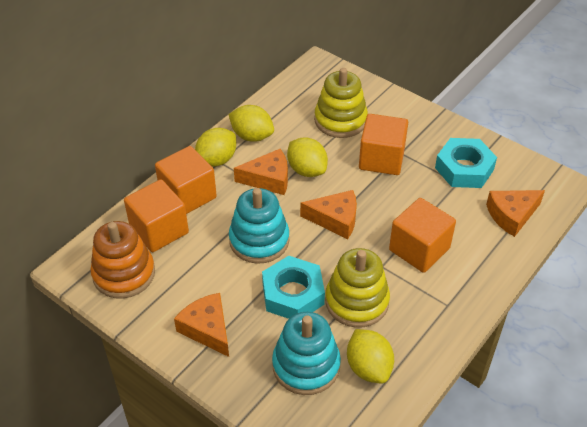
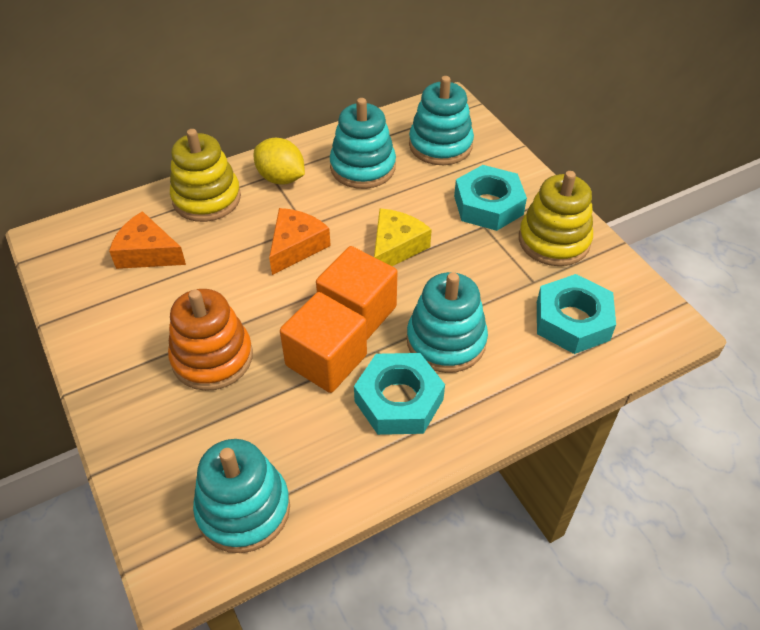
orange cheese: [174,293,229,357] [234,149,288,195] [300,190,357,239] [486,190,545,237] = 4 -> [109,211,186,269] [269,208,331,275] = 2
orange cube: [124,179,189,252] [155,146,217,214] [359,114,408,175] [389,198,456,273] = 4 -> [280,292,367,393] [316,246,397,340] = 2
turquoise nut: [262,256,325,319] [435,138,497,188] = 2 -> [354,353,445,435] [454,165,527,231] [537,274,616,354] = 3
turquoise stacking toy: [229,188,289,264] [272,312,341,395] = 2 -> [193,439,290,553] [330,98,396,189] [407,272,488,373] [409,76,474,165] = 4
yellow cheese: none = 0 -> [374,209,432,266] = 1
yellow lemon: [195,128,236,167] [228,105,274,142] [287,137,328,177] [347,329,394,384] = 4 -> [254,138,305,185] = 1

